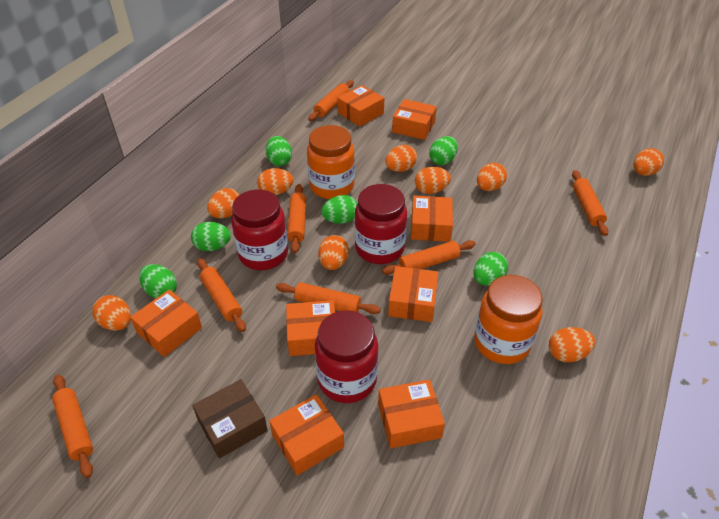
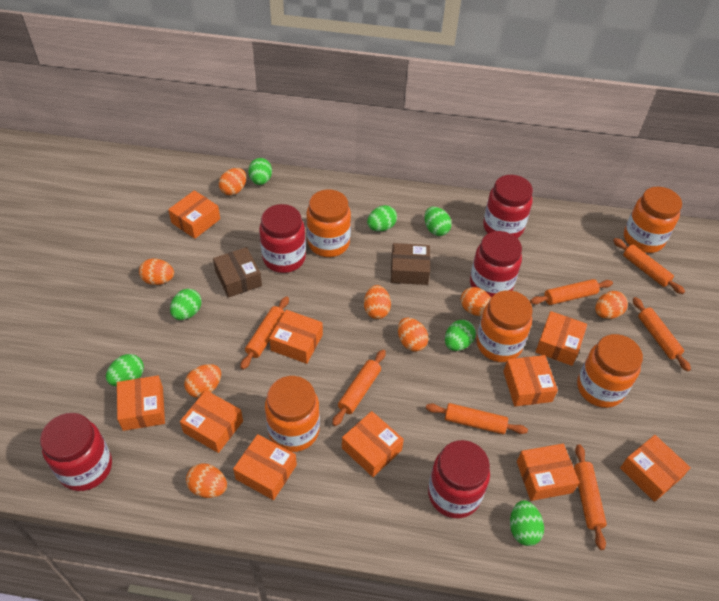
brown box: [192,379,268,459] = 1 -> [213,247,262,298] [391,243,430,285] = 2
green egg: [139,264,177,298] [191,222,231,251] [266,136,292,166] [322,195,357,224] [429,136,458,165] [473,252,508,285] = 6 -> [106,354,144,386] [170,289,202,320] [248,158,272,185] [367,205,397,231] [424,207,452,236] [445,320,476,351] [510,500,544,546] = 7
orange box: [130,290,202,357] [269,394,344,475] [286,300,335,356] [338,85,384,127] [378,379,445,448] [388,266,438,322] [392,99,437,140] [411,196,453,242] = 8 -> [117,376,165,431] [168,190,220,239] [180,390,243,453] [233,434,297,500] [269,310,323,364] [342,411,404,477] [503,355,558,406] [517,444,579,501] [535,311,587,366] [620,435,691,502] = 10
orange egg: [92,295,131,331] [207,188,239,218] [257,168,293,195] [318,235,349,270] [385,145,417,172] [415,167,451,194] [477,163,507,191] [549,327,595,362] [634,148,664,176] = 9 -> [139,258,174,285] [184,364,221,398] [186,463,227,498] [219,168,246,195] [364,285,391,319] [398,317,429,352] [461,287,491,316] [595,291,628,319] = 8
orange jar: [307,125,355,199] [474,275,543,364] = 2 -> [265,376,320,452] [306,190,351,257] [476,290,533,362] [577,334,643,408] [624,187,682,253] = 5
red jar: [231,189,288,270] [315,310,378,403] [355,184,407,264] = 3 -> [40,413,112,491] [259,204,306,273] [428,440,490,518] [470,231,522,297] [483,175,533,238] = 5

